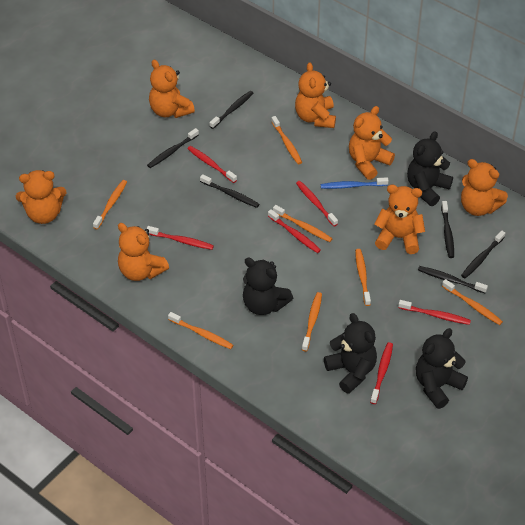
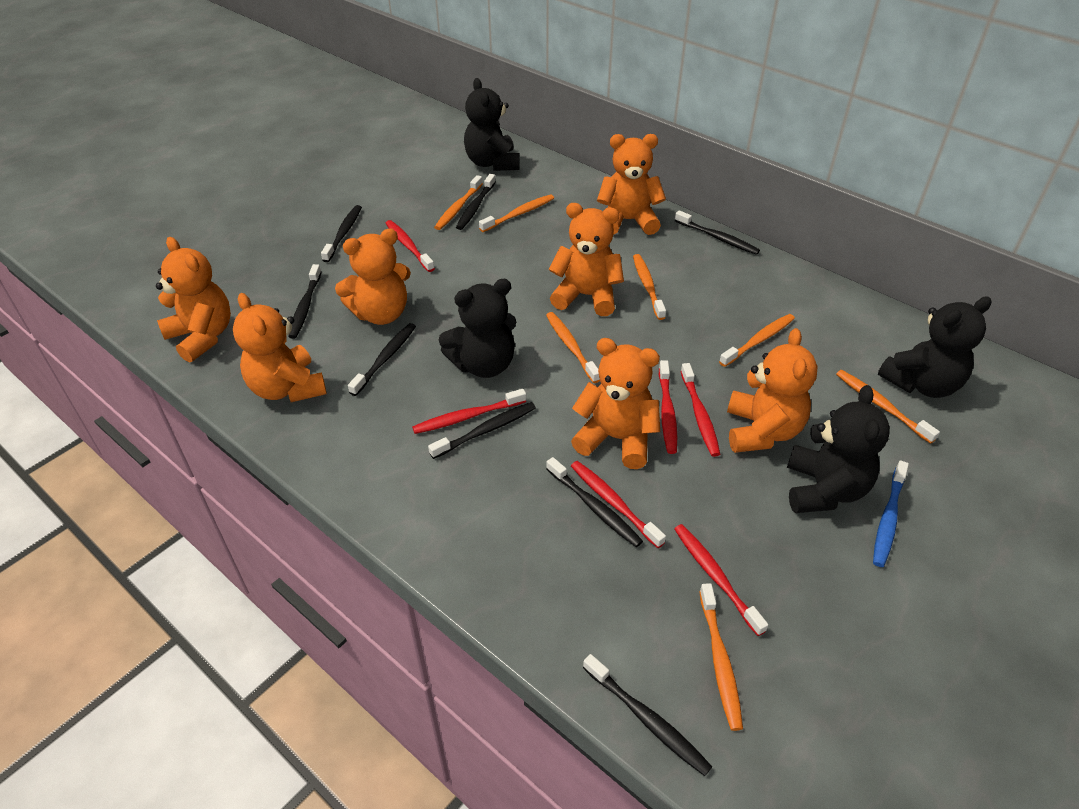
black toothbrush: [147,128,199,168] [200,174,260,208] [209,91,254,129] [418,266,488,293] [441,201,454,258] [461,230,505,278] = 6 -> [288,264,322,339] [321,205,362,262] [348,323,416,396] [428,402,536,459] [456,174,496,230] [546,457,643,547] [583,654,712,776] [675,210,760,255] = 8

